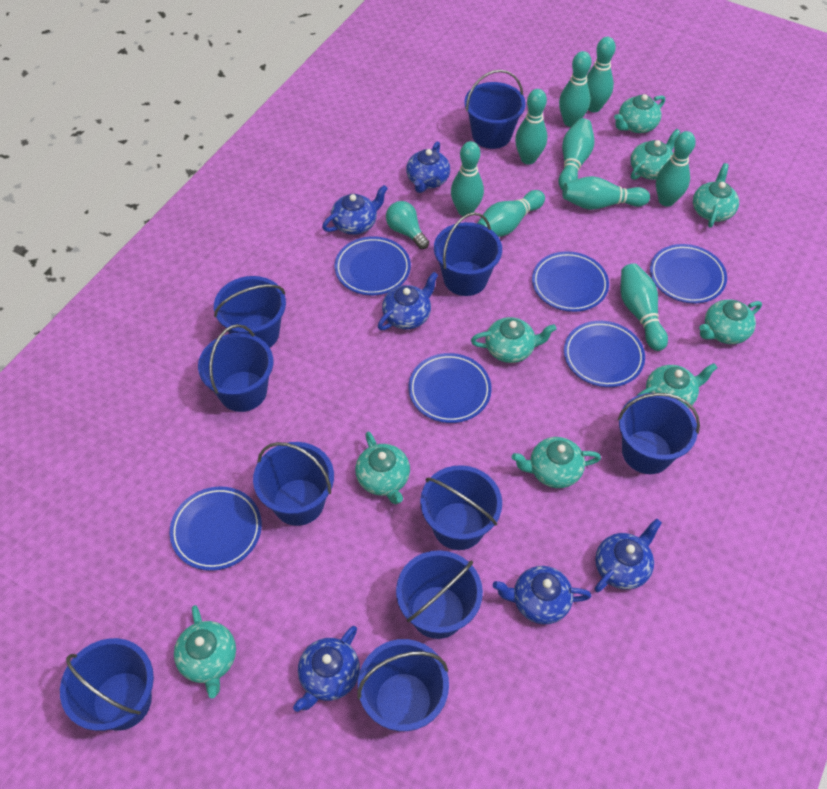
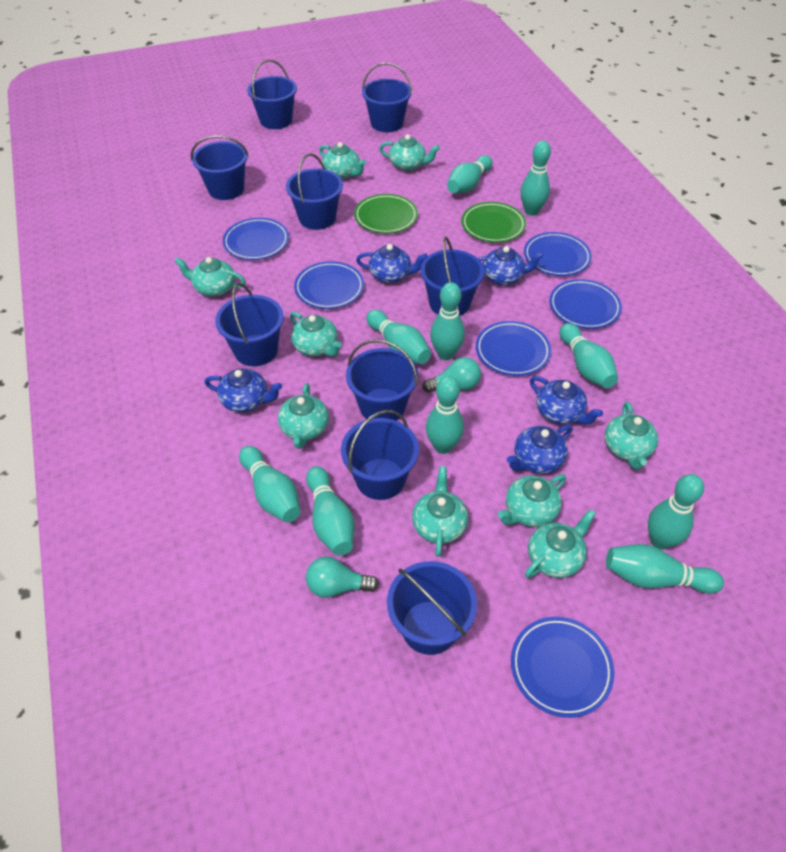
blue bucket: [60,638,154,731] [198,324,273,412] [214,276,286,348] [253,442,334,526] [358,639,449,731] [396,550,483,639] [420,465,502,550] [434,212,502,296] [464,70,526,149] [618,393,700,474] = 10 -> [191,135,249,200] [215,283,284,366] [247,60,297,129] [286,153,343,230] [341,410,419,500] [346,339,418,421] [362,62,412,132] [387,561,477,655] [420,237,484,316] = 9
blue teapot: [293,626,360,712] [322,185,388,235] [378,272,438,330] [406,142,450,193] [493,566,591,624] [595,518,662,592] = 6 -> [204,369,282,413] [356,244,428,283] [478,246,543,285] [507,425,573,474] [530,376,603,424] = 5
green plate: none = 0 -> [354,194,418,234] [461,202,526,243] = 2
turquoise bowling pin: [451,141,484,216] [477,190,545,237] [515,89,547,164] [558,118,595,190] [559,51,592,127] [562,176,650,210] [587,37,616,112] [621,263,668,351] [656,131,696,207] = 9 -> [239,446,301,523] [306,466,355,556] [366,310,431,364] [426,376,464,454] [430,282,465,360] [447,155,493,193] [520,140,551,216] [559,323,618,388] [606,544,724,594] [648,474,704,550] = 10
turquoise light bulb: [386,201,429,249] = 1 -> [306,556,379,598] [422,357,481,393] = 2

